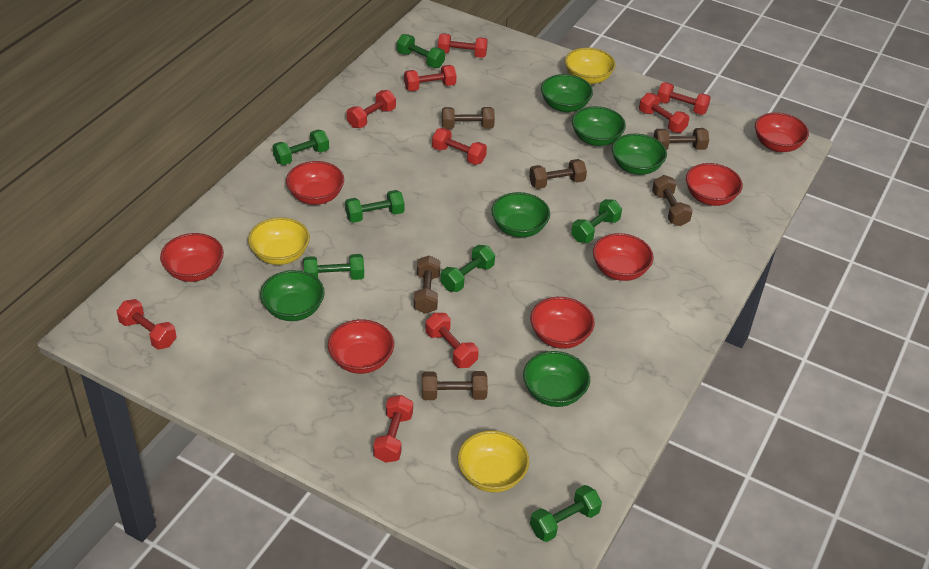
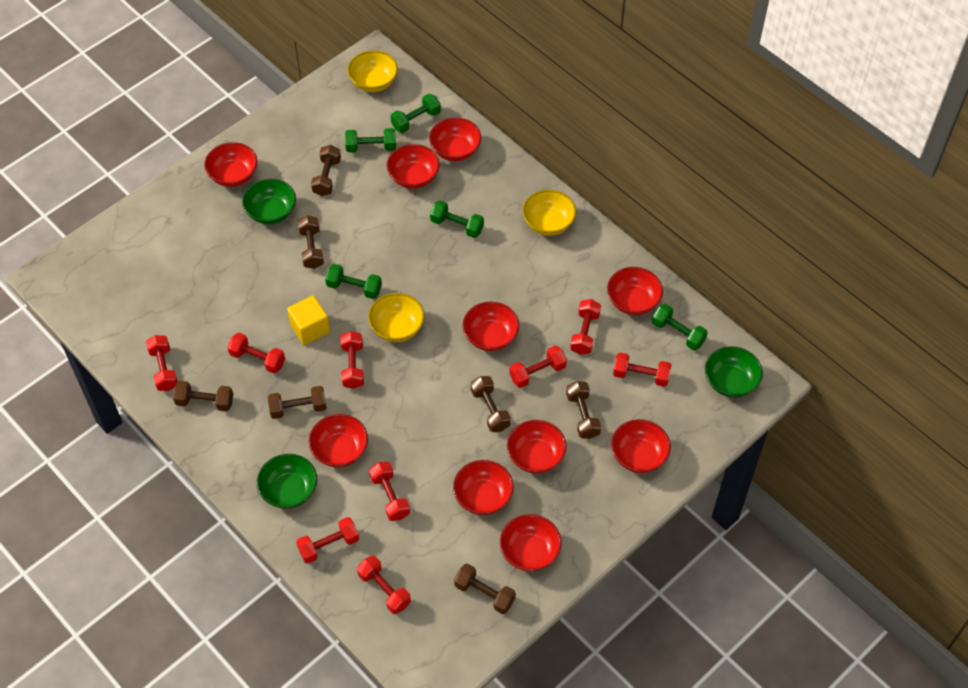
brown dumbbell: [414,255,440,314] [422,371,488,400] [442,107,495,129] [529,159,587,189] [652,175,693,226] [654,128,709,150] = 6 -> [173,381,233,411] [268,386,327,419] [298,215,324,269] [311,145,341,196] [454,563,516,614] [471,376,511,432] [566,381,601,439] = 7
green bowl: [260,270,325,321] [491,192,550,237] [523,351,590,407] [541,74,593,112] [572,106,626,146] [612,134,667,175] = 6 -> [242,179,296,224] [257,454,317,509] [705,346,763,398] = 3
green dumbbell: [272,130,329,165] [303,254,364,280] [345,190,405,223] [397,34,445,68] [441,245,495,292] [530,485,602,542] [571,199,622,243] = 7 -> [325,264,382,299] [345,128,396,152] [391,94,441,133] [430,200,484,238] [652,304,708,350] = 5
red bowl: [160,233,224,282] [286,161,344,205] [328,320,394,374] [530,297,595,349] [593,233,654,281] [686,163,743,206] [755,112,809,152] = 7 -> [204,142,257,187] [308,414,368,468] [387,144,440,189] [429,117,481,161] [453,460,514,515] [462,301,519,351] [500,514,561,571] [507,420,566,474] [607,267,663,315] [611,419,671,473] = 10
yellow cube: none = 0 -> [287,295,330,345] = 1

